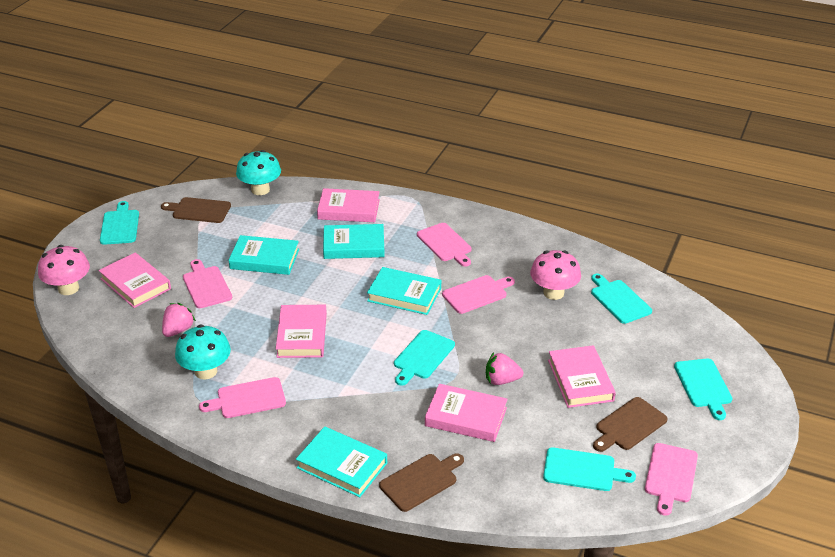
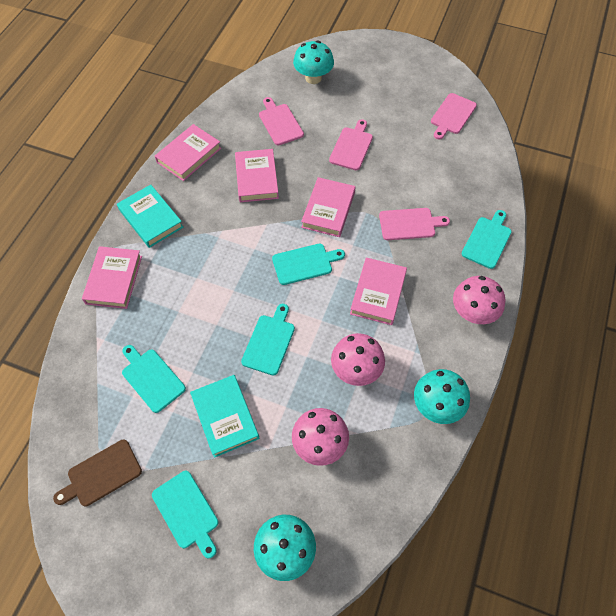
brown cutting board: [161,197,231,223] [379,453,464,512] [593,397,668,452] = 3 -> [53,439,142,506] = 1
pink cutting board: [183,259,232,308] [199,377,286,418] [417,223,472,267] [442,275,515,314] [645,443,698,516] = 5 -> [259,97,304,145] [329,119,373,170] [379,208,450,240] [431,93,477,139] = 4
pink mushroom: [38,245,90,295] [530,250,581,300] = 2 -> [292,408,349,466] [331,333,385,386] [453,276,505,324] = 3
pink strawberry: [162,303,196,337] [486,352,523,385] = 2 -> none = 0
turquoise book: [228,235,299,275] [296,426,387,497] [323,224,385,259] [367,267,441,315] = 4 -> [117,185,183,248] [190,375,259,458] = 2
turquoise mushroom: [175,325,231,380] [236,150,281,195] = 2 -> [254,515,316,581] [293,41,334,84] [414,369,470,424] = 3

